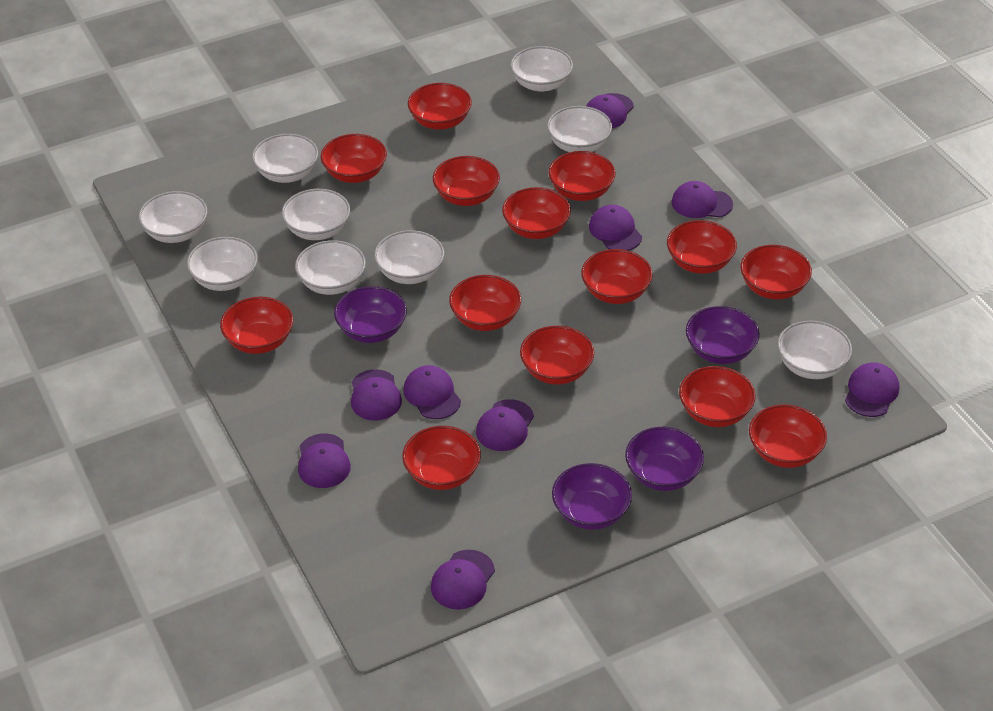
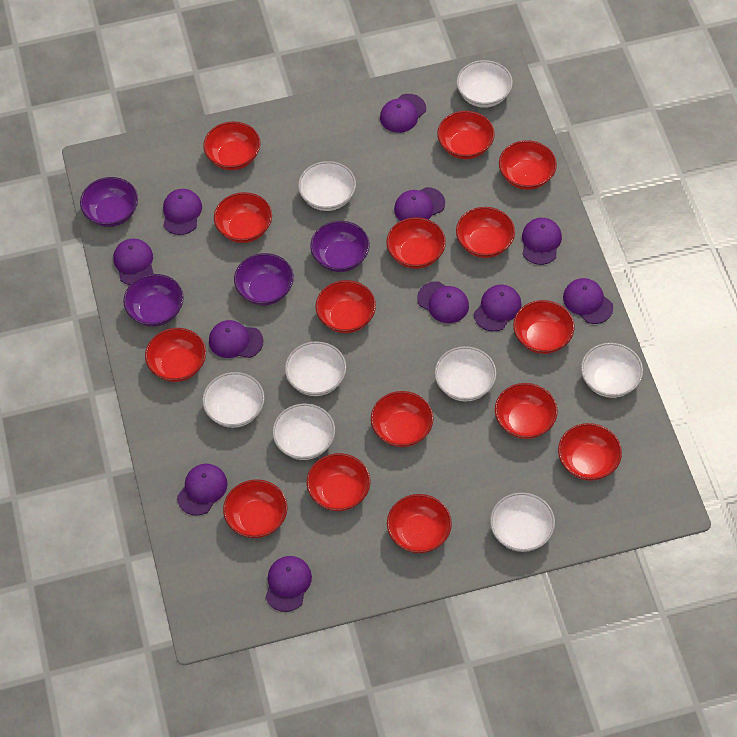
purple cap: [298,433,351,488] [351,369,402,421] [403,365,461,419] [431,550,495,609] [476,399,534,451] [586,93,634,128] [589,205,642,251] [672,181,733,218] [845,362,899,417] = 9 -> [113,238,154,285] [163,189,202,235] [177,464,228,516] [209,320,263,358] [266,556,312,612] [380,94,426,133] [394,187,445,221] [417,282,469,323] [474,285,522,331] [522,218,562,265] [563,278,613,324] = 11
red bowl: [220,297,293,354] [321,134,387,183] [402,426,481,490] [408,83,472,130] [433,156,500,206] [449,275,521,331] [502,187,571,239] [520,326,594,385] [548,151,616,201] [581,249,653,304] [667,220,737,274] [679,366,756,427] [740,245,812,299] [749,404,827,468] = 14 -> [145,328,206,382] [203,121,260,170] [214,192,272,243] [223,479,287,538] [307,453,370,511] [316,280,376,333] [371,391,433,447] [386,217,446,269] [387,494,452,553] [437,111,495,159] [456,207,515,258] [495,383,558,439] [499,140,557,190] [513,300,575,354] [558,423,622,481] = 15
white bowl: [139,191,207,243] [187,237,258,291] [252,134,318,183] [282,189,350,240] [295,240,366,295] [374,230,444,284] [510,46,573,92] [547,106,612,152] [777,321,852,379] = 9 -> [202,372,265,428] [273,403,335,460] [285,341,346,396] [298,161,356,211] [435,346,497,402] [456,60,513,108] [490,492,555,552] [581,343,643,398] = 8

